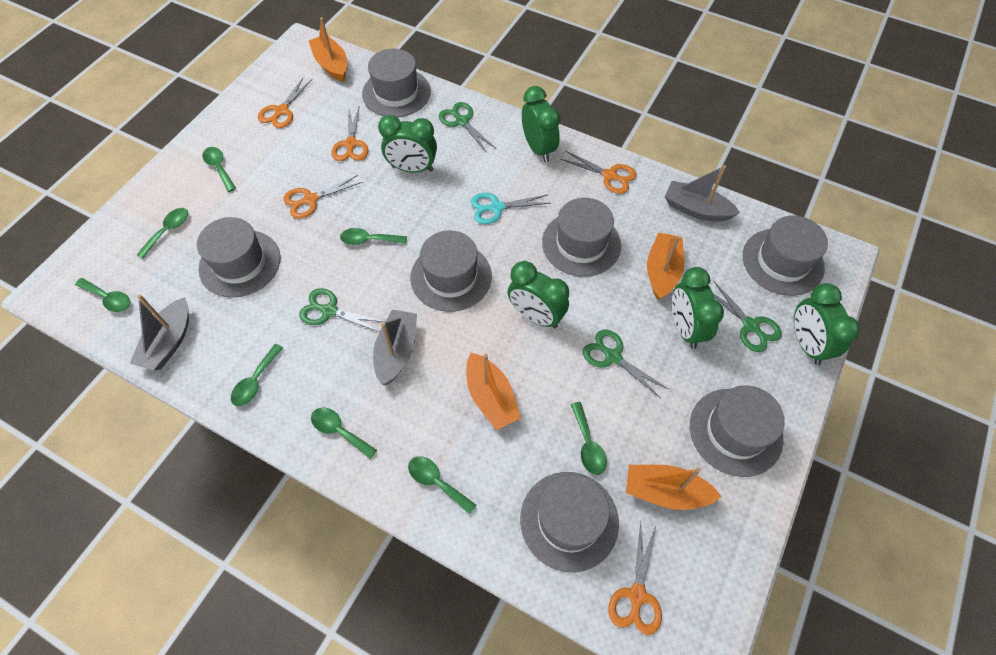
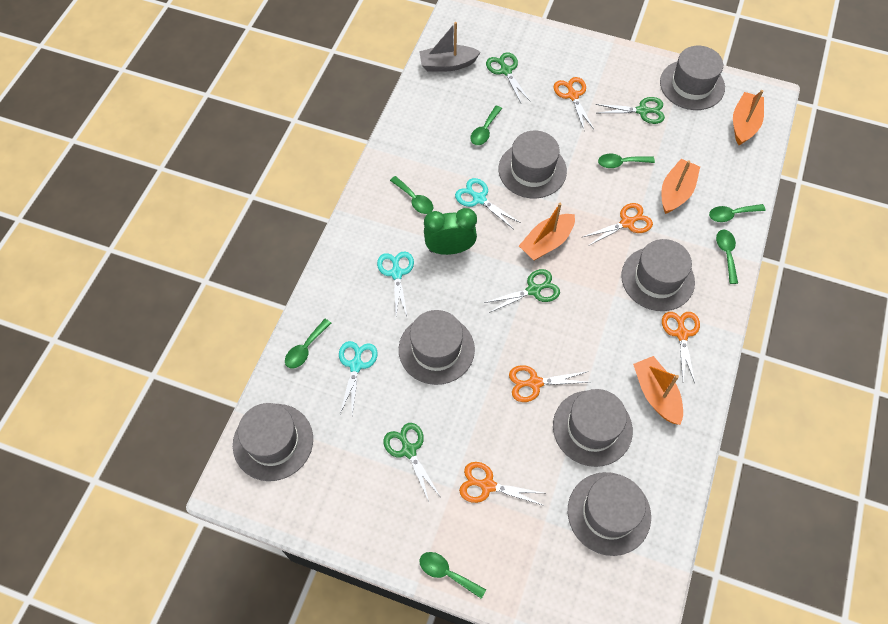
green clock: [378,115,437,173] [508,261,569,328] [522,86,560,162] [672,267,724,349] [794,283,860,365] = 5 -> [424,208,477,255] = 1
green spoon: [75,278,130,312] [137,208,188,258] [203,147,236,192] [231,344,283,406] [311,408,377,459] [340,228,407,245] [408,456,477,514] [571,402,607,475] = 8 -> [285,319,331,369] [390,176,433,214] [419,552,486,599] [470,106,502,145] [598,154,655,168] [709,204,766,222] [716,229,738,284] = 7
grey boat: [130,294,189,371] [373,310,417,385] [665,165,740,222] = 3 -> [419,22,481,72] = 1
turquoise scissors: [471,193,551,224] = 1 -> [339,341,378,414] [377,251,414,316] [455,178,521,229] = 3

